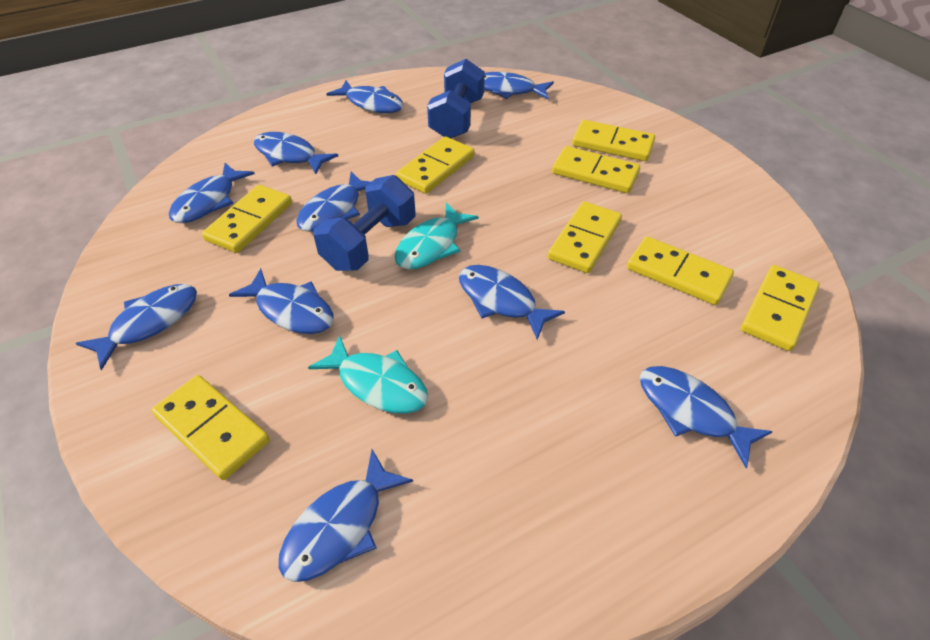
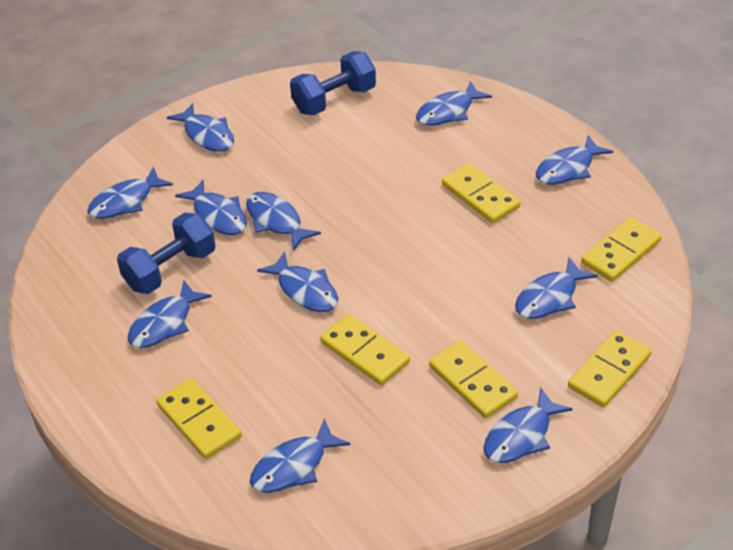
blue fish: [76,284,197,370] [169,163,255,223] [229,268,334,334] [254,132,338,174] [279,449,413,582] [296,172,371,232] [326,80,404,113] [459,265,565,340] [484,72,554,99] [640,366,773,468] = 10 -> [87,167,173,219] [128,280,212,348] [167,103,234,152] [175,180,247,235] [246,192,321,251] [250,418,350,493] [257,251,338,312] [416,81,492,126] [484,387,573,463] [515,257,598,319] [536,135,613,185] = 11
turquoise fish: [308,335,428,414] [395,203,478,270] = 2 -> none = 0
yellow domino: [152,375,270,480] [202,185,292,253] [396,136,475,194] [548,201,622,273] [552,146,640,193] [572,120,655,161] [627,237,734,305] [741,265,820,351] = 8 -> [156,378,242,459] [320,314,410,385] [429,341,518,418] [442,163,520,223] [568,330,652,407] [581,217,662,282] = 6

